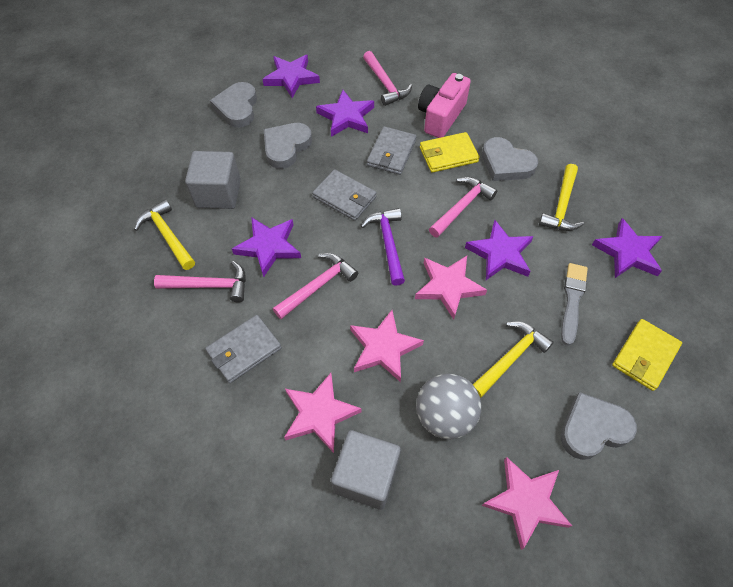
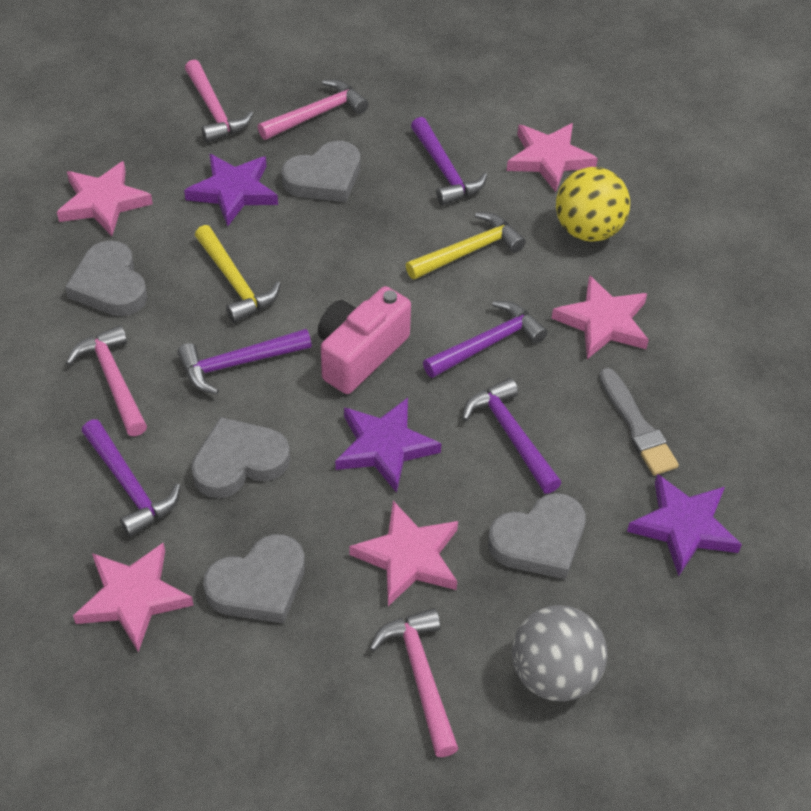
grey cube: [185,151,241,209] [331,430,401,510] = 2 -> none = 0
grey heart: [210,82,257,128] [264,123,312,169] [482,137,538,181] [560,392,637,460] = 4 -> [65,240,147,316] [191,417,290,498] [203,534,305,624] [282,141,360,202] [488,493,586,579] = 5
grey wallet: [205,315,282,383] [312,169,377,221] [367,126,417,175] = 3 -> none = 0
pink star: [284,373,362,453] [350,310,424,382] [415,256,487,320] [481,457,572,550] = 4 -> [57,161,153,236] [73,543,194,652] [349,501,458,606] [507,123,598,192] [551,275,649,359] = 5
purple hammer: [361,208,405,286] = 1 -> [81,419,180,537] [177,329,312,394] [411,117,488,206] [423,301,547,378] [462,378,561,494] = 5
purple star: [232,217,301,277] [262,55,320,98] [316,90,374,137] [465,220,534,280] [592,218,662,278] = 5 -> [184,154,278,226] [335,398,442,493] [627,474,742,576] = 3
yellow ball: none = 0 -> [556,167,630,242] = 1
yellow hammer: [134,199,195,270] [473,321,554,398] [539,164,584,231] = 3 -> [195,225,280,323] [406,212,526,280] = 2
yellow wallet: [420,132,480,173] [612,319,682,391] = 2 -> none = 0

